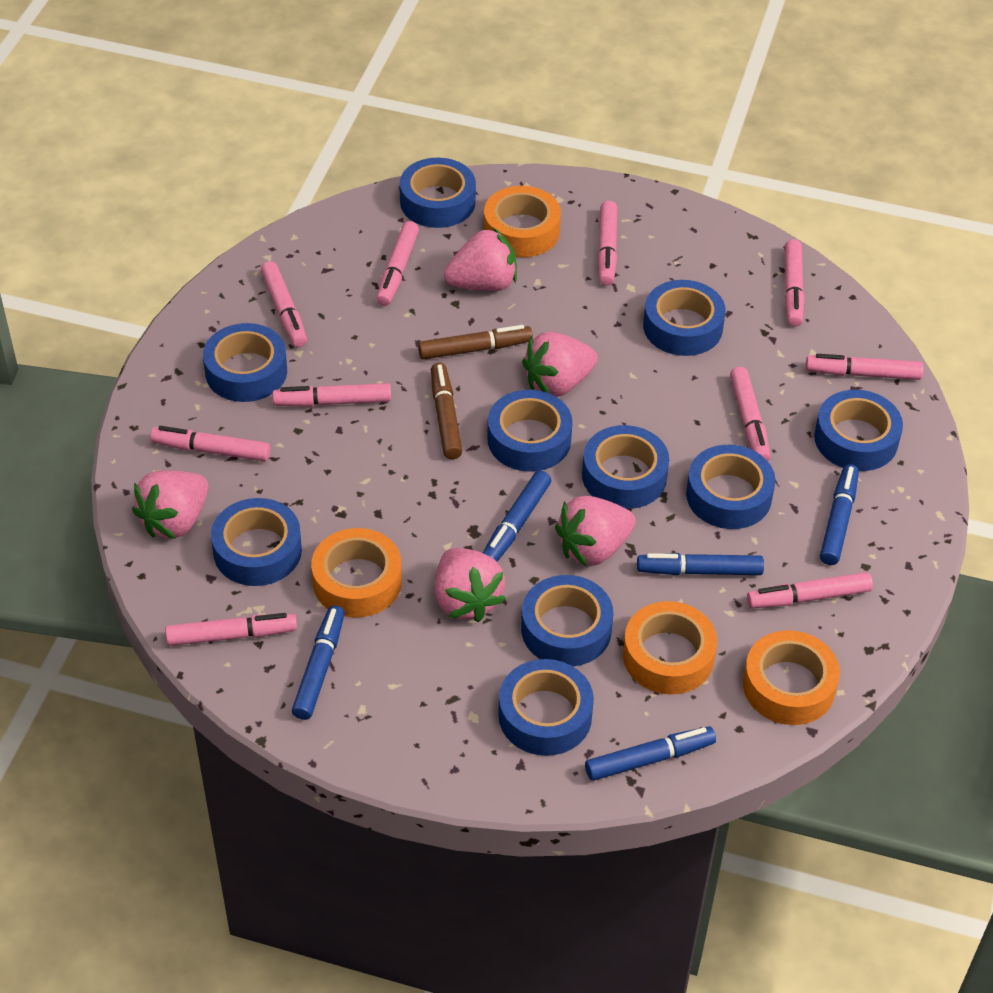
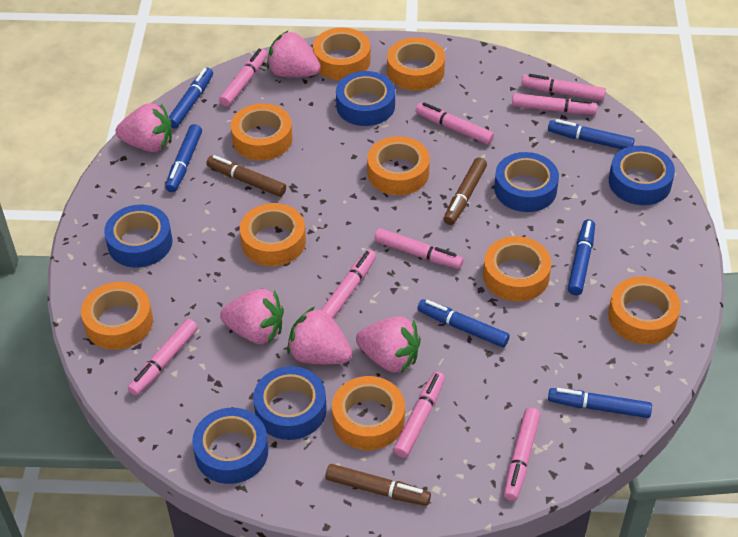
blue marker: [292,605,345,720] [483,470,551,562] [585,726,716,781] [637,553,764,575] [820,464,859,565] = 5 -> [165,124,202,192] [169,68,213,129] [417,299,510,347] [548,119,635,149] [548,388,652,418] [568,219,595,295] = 6
blue tape: [203,323,287,402] [211,498,302,586] [400,158,476,228] [487,390,573,472] [498,659,594,756] [521,575,613,667] [582,425,669,509] [643,280,726,356] [686,445,775,529] [814,390,903,471] = 10 -> [104,205,173,268] [192,408,268,484] [253,366,327,440] [336,71,395,126] [494,152,559,212] [609,146,675,205] = 6
brown marker: [418,325,533,360] [431,363,462,459] = 2 -> [206,155,286,197] [326,464,431,506] [444,158,487,225] = 3
orange tape: [311,528,402,617] [484,186,561,257] [623,601,717,695] [743,630,840,725] = 4 -> [81,282,153,350] [231,103,293,160] [240,203,306,266] [313,27,371,80] [332,376,405,450] [367,136,430,195] [387,37,445,91] [483,236,551,302] [608,276,681,344] = 9
pink marker: [150,426,270,461] [165,613,297,646] [261,261,307,347] [272,383,391,407] [376,221,419,306] [598,201,617,286] [730,367,771,461] [747,572,873,609] [785,239,805,327] [806,354,924,380] = 10 -> [128,319,198,396] [219,48,268,107] [321,250,376,319] [374,228,463,269] [393,371,445,458] [415,102,494,145] [504,407,540,501] [512,93,597,115] [522,74,606,101] = 9

